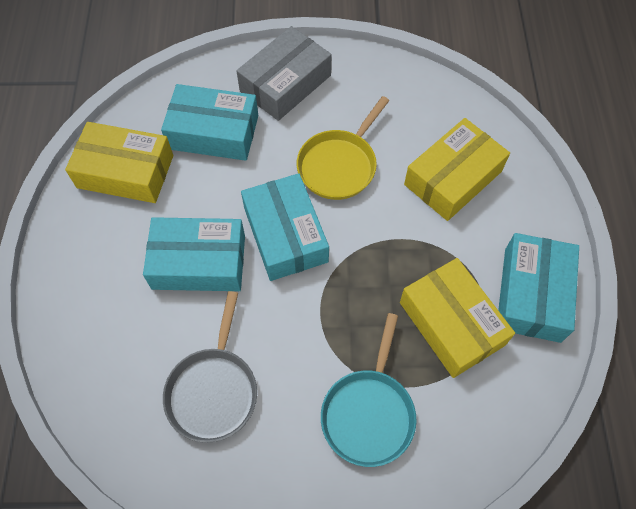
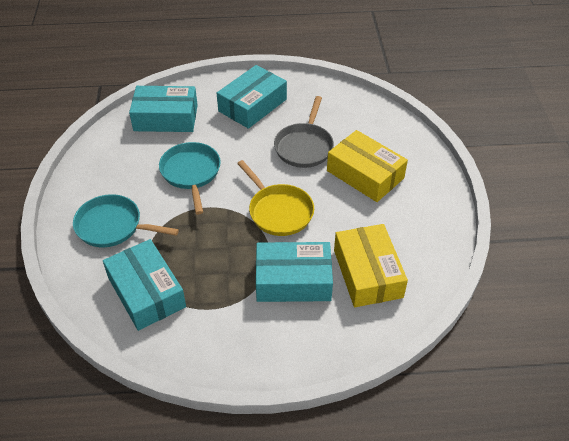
grey box: [236,26,332,121] = 1 -> none = 0
turquoise pan: [321,313,417,467] = 1 -> [73,194,179,247] [159,142,221,215] = 2
yellow box: [65,122,173,203] [400,258,515,378] [404,118,510,221] = 3 -> [327,130,408,202] [334,224,408,307] = 2

